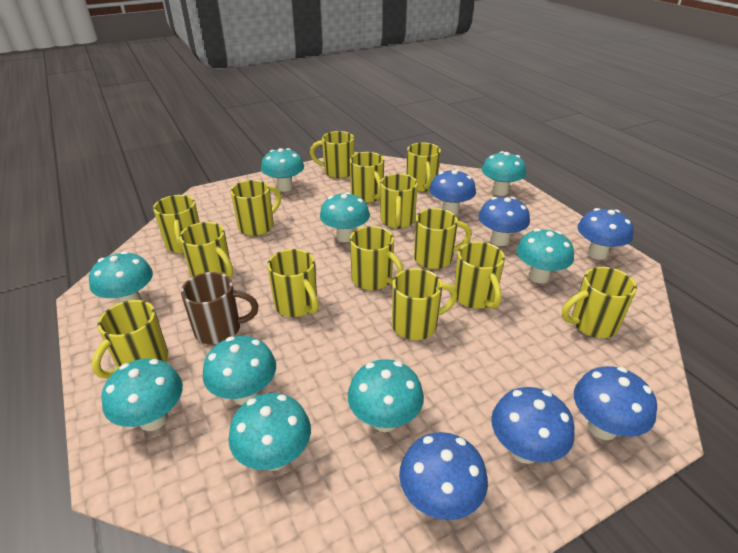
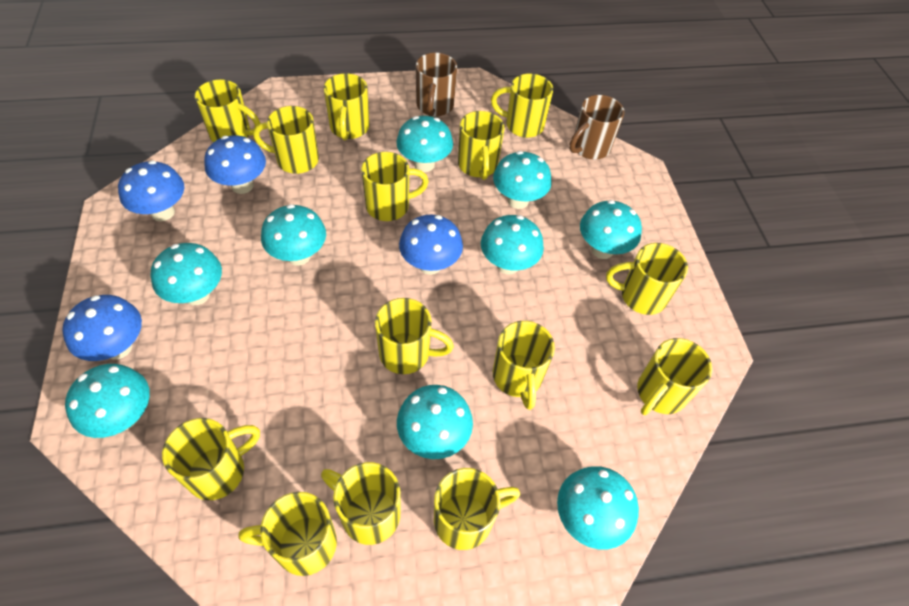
blue mushroom: [399,432,488,520] [429,169,476,215] [478,197,530,246] [491,387,575,464] [574,366,657,440] [577,208,634,260] = 6 -> [62,295,142,361] [118,160,184,221] [204,135,266,194] [399,215,463,275] = 4
brown mug: [181,272,258,344] = 1 -> [416,53,457,116] [569,95,624,159] = 2

